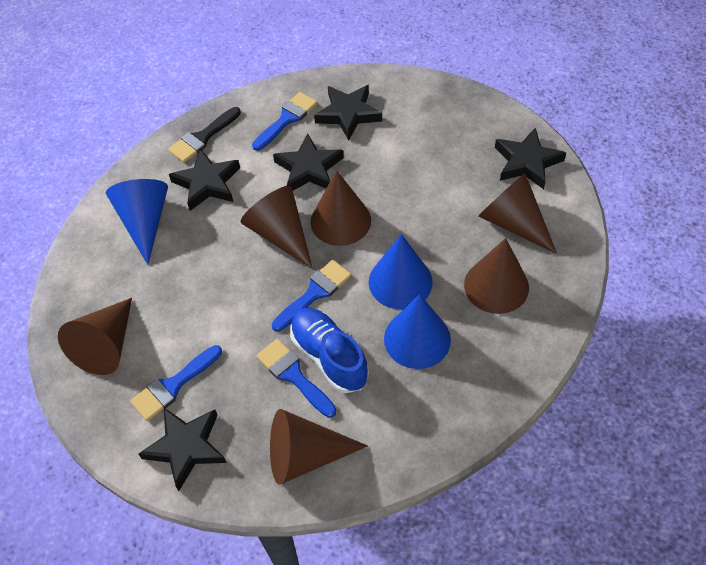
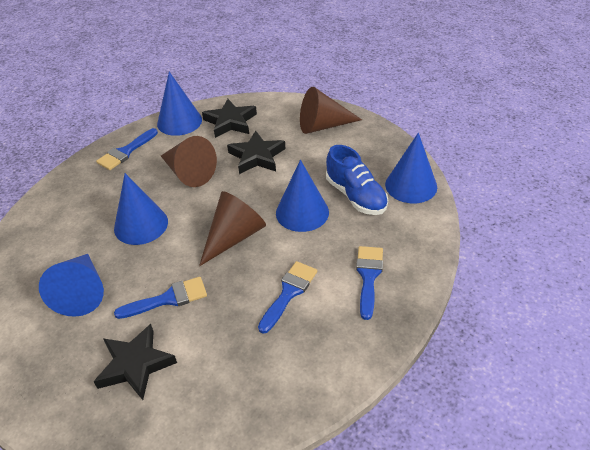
black brush: [168,107,241,163] = 1 -> none = 0
black star: [138,408,227,491] [169,149,240,211] [273,133,344,190] [314,85,382,141] [495,128,566,189] = 5 -> [94,324,177,400] [202,99,257,138] [227,131,286,174] = 3
blue cone: [106,179,168,265] [369,234,433,309] [384,294,451,369] = 3 -> [39,254,104,317] [114,173,168,245] [157,72,202,136] [276,160,329,232] [385,133,437,203] = 5
brown cone: [58,298,132,375] [241,186,313,269] [270,409,368,485] [311,171,371,246] [464,238,529,314] [478,173,557,254] = 6 -> [161,136,217,187] [199,191,266,266] [300,87,362,134] = 3

